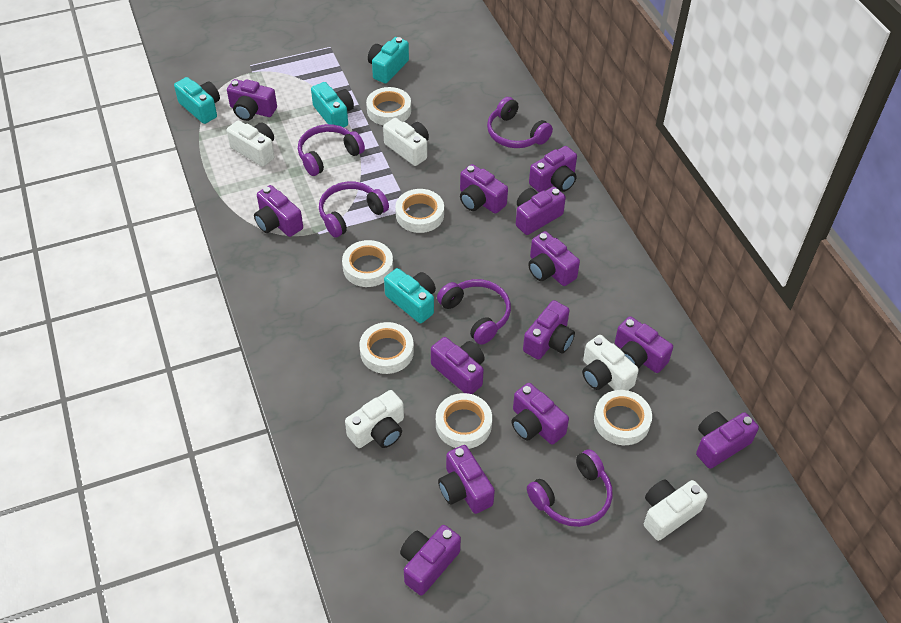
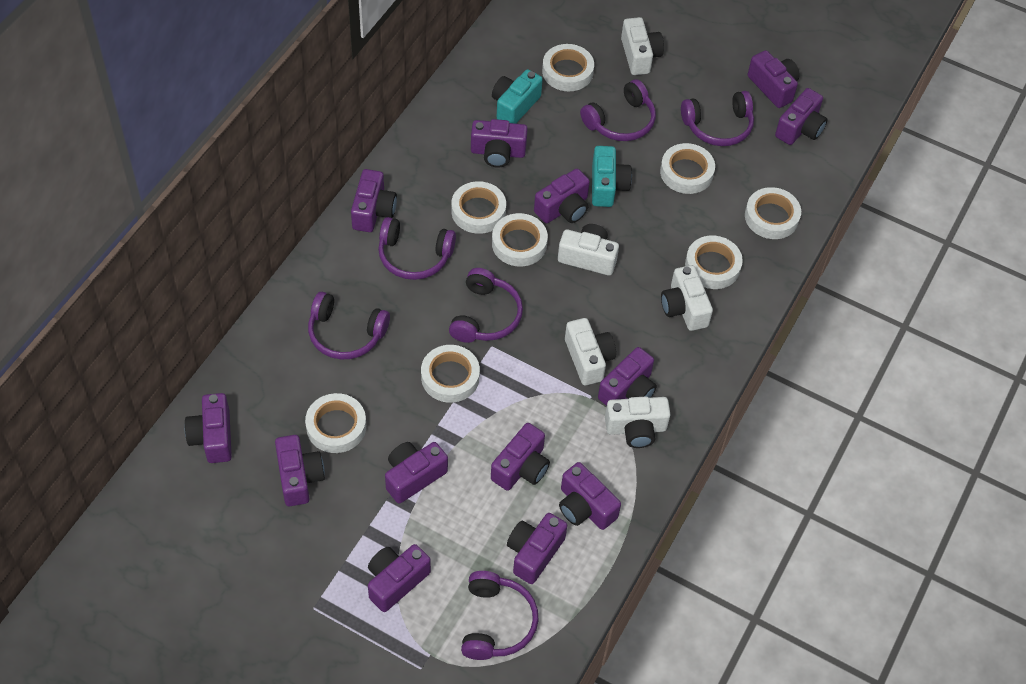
purple headphones: [298,124,365,176] [319,181,389,238] [437,279,511,345] [487,97,553,148] [527,449,612,527] = 5 -> [308,292,390,360] [378,217,456,280] [449,268,523,343] [461,571,539,660] [580,79,656,141] [681,91,754,146] = 6
turquoise camera: [174,77,220,124] [311,82,354,127] [368,37,409,83] [384,268,436,323] = 4 -> [492,69,543,124] [592,146,632,207] = 2
white tape: [342,240,393,287] [359,322,414,374] [366,87,411,125] [395,189,444,233] [436,393,492,449] [594,390,652,445] = 6 -> [305,393,366,453] [421,345,480,403] [451,181,506,234] [492,213,548,267] [542,44,594,91] [660,143,715,194] [685,236,743,289] [745,187,801,239] = 8

